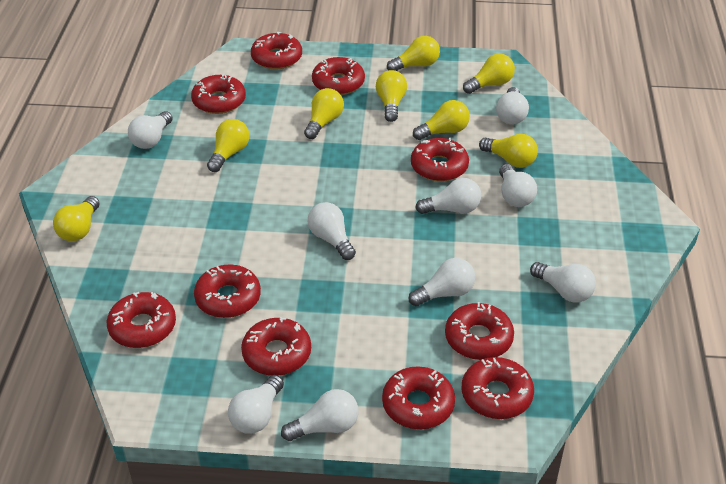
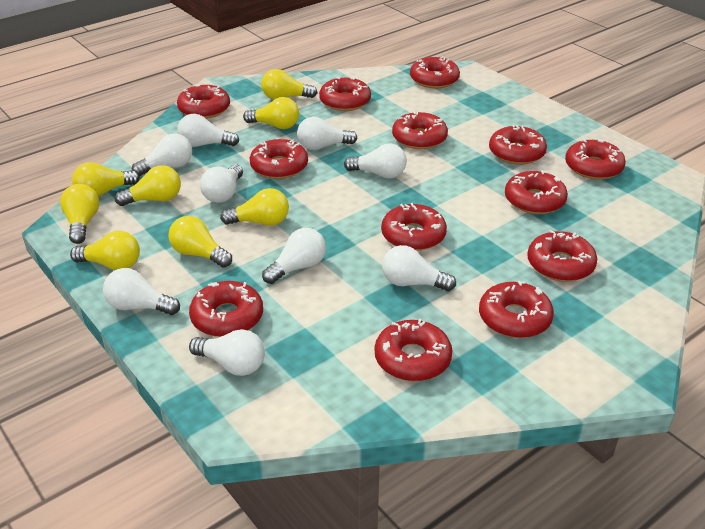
red donut: [107,292,176,348] [191,73,246,114] [194,264,261,318] [241,317,311,376] [251,32,302,69] [312,57,365,95] [382,366,455,429] [411,138,469,182] [445,302,514,360] [462,357,534,419] = 10 -> [177,84,230,119] [189,281,263,337] [250,139,308,179] [319,76,371,111] [375,319,452,381] [381,203,447,251] [392,111,448,149] [410,56,460,89] [479,281,554,338] [489,124,547,165] [505,170,568,214] [527,230,597,282] [565,138,626,180] = 13

